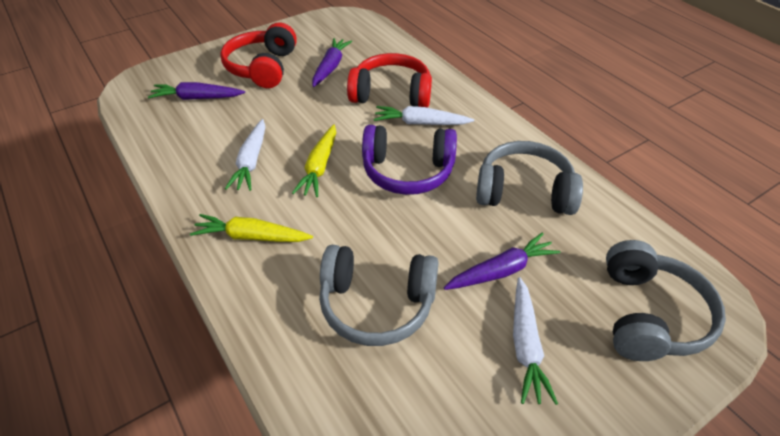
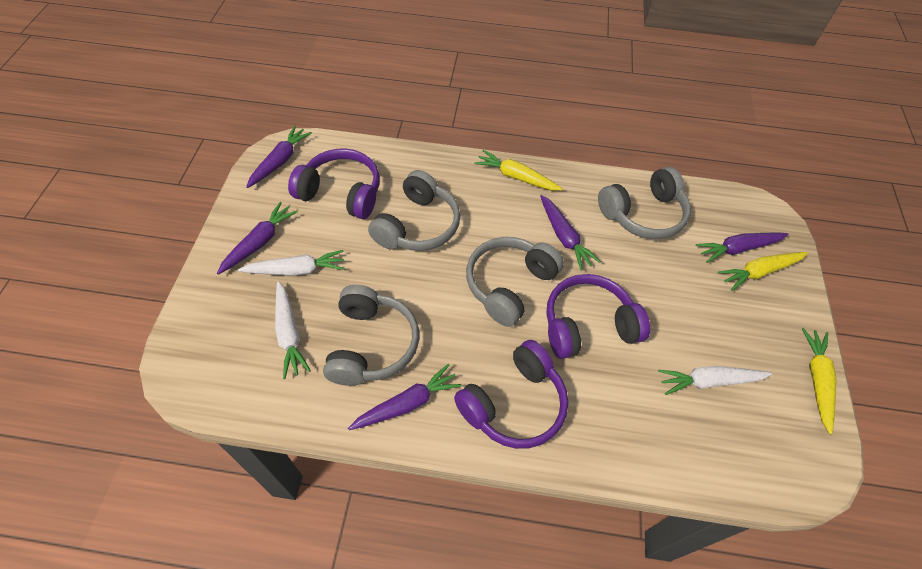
grey headphones: [319,245,439,346] [476,141,583,215] [606,240,726,361] = 3 -> [323,285,419,386] [368,170,460,251] [466,237,564,327] [598,167,691,239] = 4
purple carrot: [148,82,245,100] [312,38,352,87] [444,233,560,290] = 3 -> [217,202,298,275] [246,126,312,188] [348,364,462,430] [540,195,601,271] [696,232,788,263] = 5
purple headphones: [362,125,457,195] = 1 -> [288,149,380,219] [454,340,568,449] [546,274,650,359] = 3
red headphones: [220,22,297,88] [347,53,432,108] = 2 -> none = 0
yellow carrot: [190,214,313,242] [292,124,336,197] = 2 -> [474,150,562,191] [718,252,808,291] [802,328,837,435] = 3

